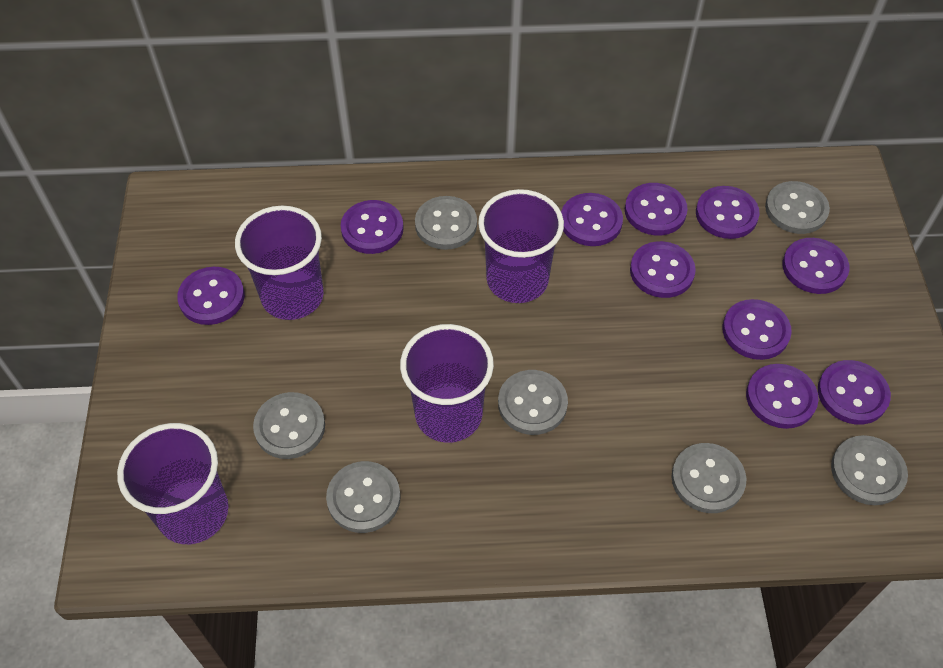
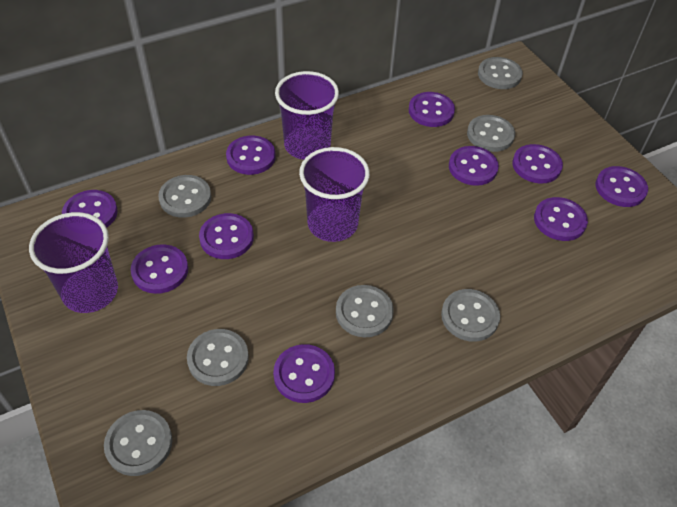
purple cup: [117,423,228,544] [235,206,324,320] [400,324,494,443] [478,189,564,303] = 4 -> [29,212,118,313] [275,71,339,160] [299,147,370,242] = 3

